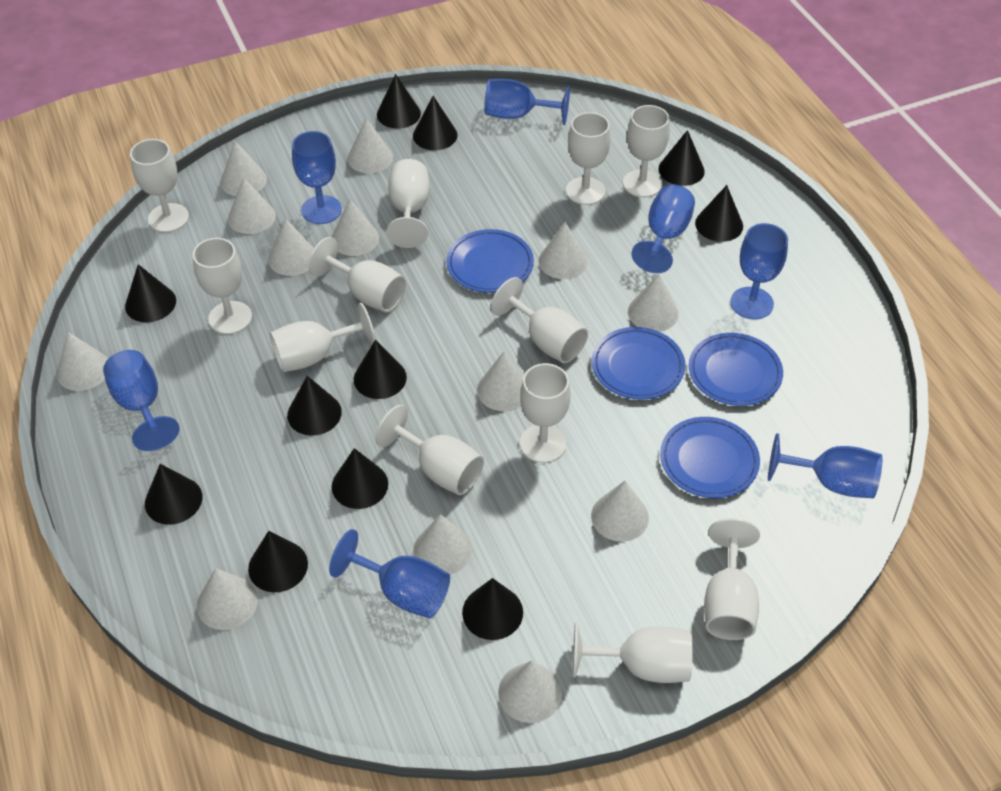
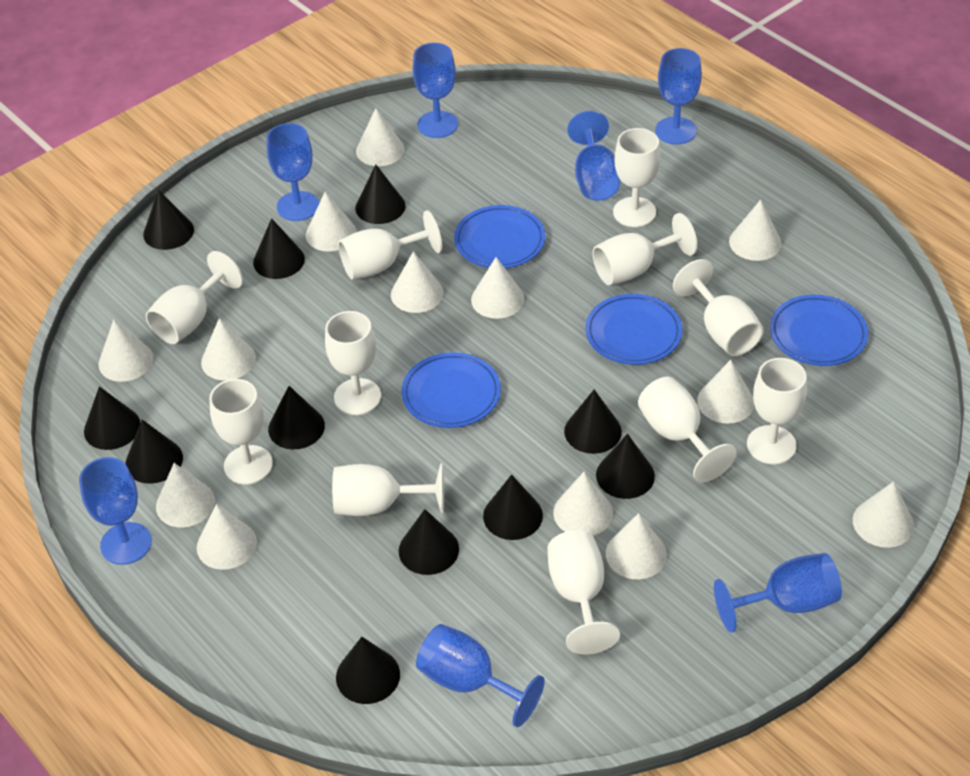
white goblet: [130,139,189,232] [193,238,252,334] [270,303,375,372] [309,237,406,312] [375,405,484,495] [386,159,430,248] [491,277,588,363] [520,363,571,463] [566,112,611,205] [573,623,693,683] [623,105,670,197] [704,518,760,640] = 12 -> [146,251,243,344] [209,379,273,485] [325,311,381,415] [332,463,444,516] [338,210,442,280] [547,530,620,654] [593,213,697,285] [613,128,660,227] [638,376,737,482] [673,259,764,356] [747,358,807,464] = 11

